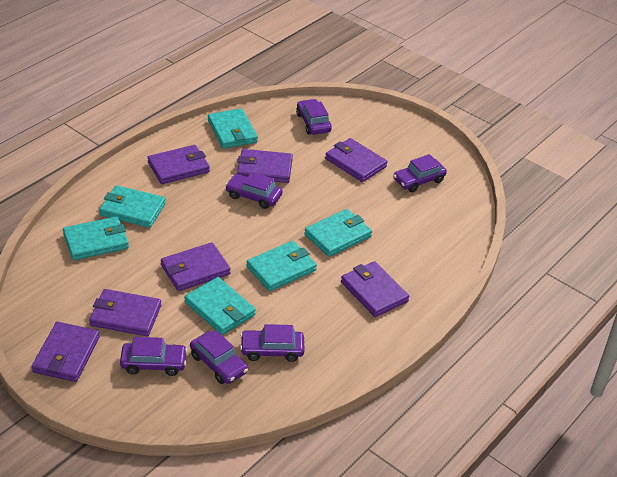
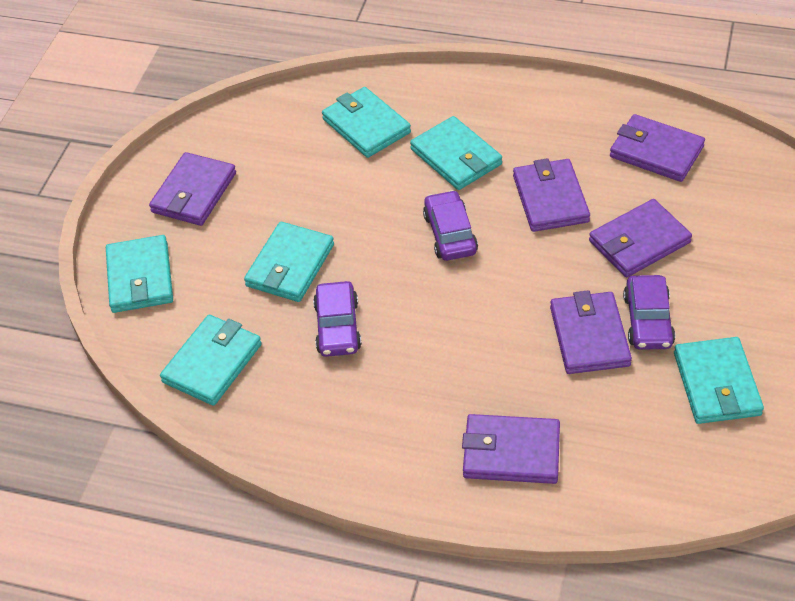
purple car: [120,337,188,376] [190,330,248,384] [225,172,282,209] [240,324,304,362] [296,99,332,135] [393,154,447,192] = 6 -> [313,281,361,357] [423,190,478,261] [623,275,675,350] = 3
purple wallet: [32,322,100,382] [89,289,161,336] [147,145,210,184] [161,242,231,291] [237,149,293,183] [325,138,388,182] [341,261,409,317] = 7 -> [149,152,236,226] [462,414,560,484] [513,158,590,232] [550,290,632,374] [589,199,692,277] [610,114,705,182] = 6

